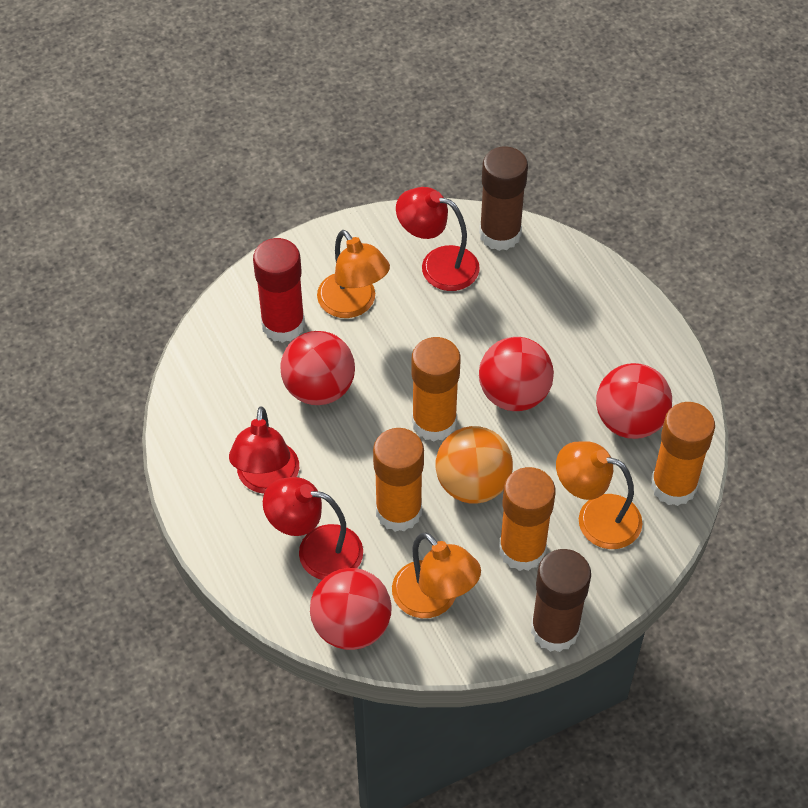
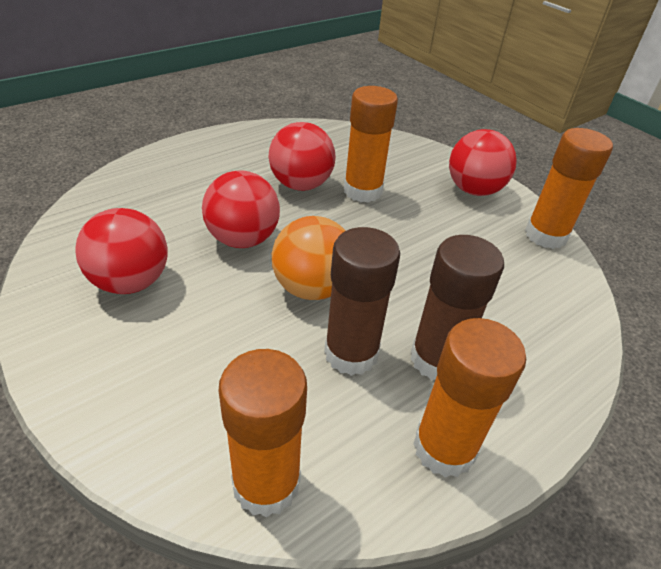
orange lamp: [317,230,390,318] [392,532,481,618] [556,441,643,549] = 3 -> none = 0
red glue stick: [253,238,305,343] = 1 -> none = 0
red lamp: [229,406,299,494] [263,477,363,580] [396,187,480,291] = 3 -> none = 0

